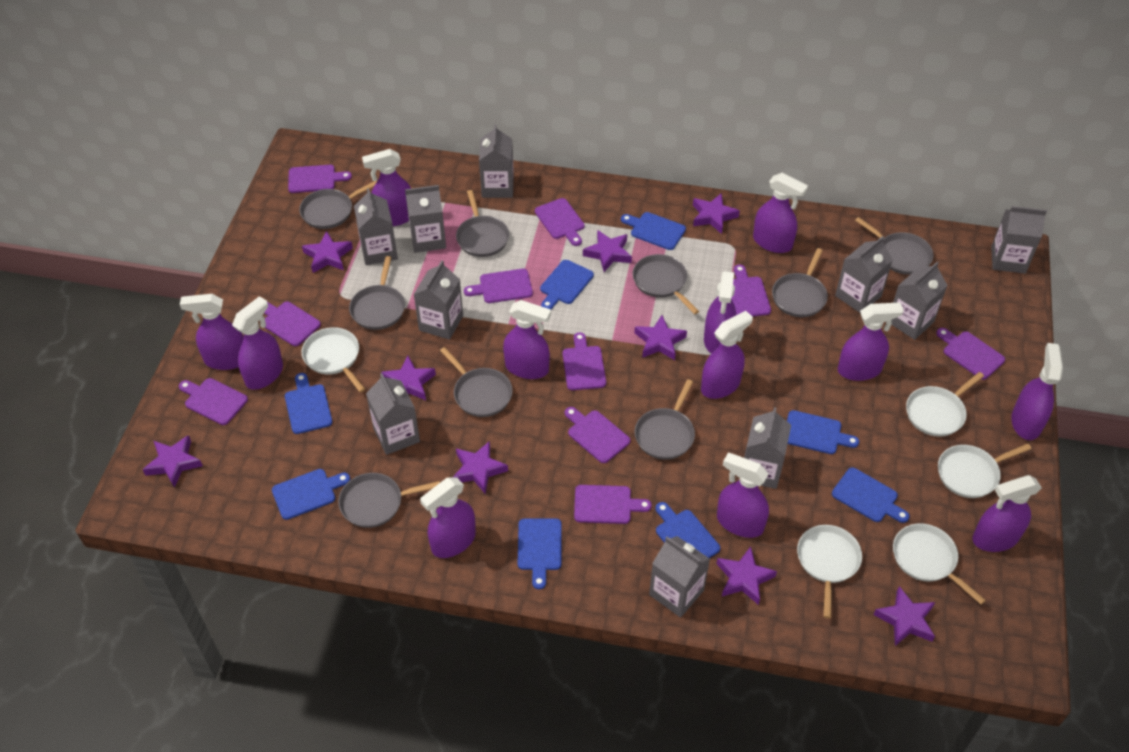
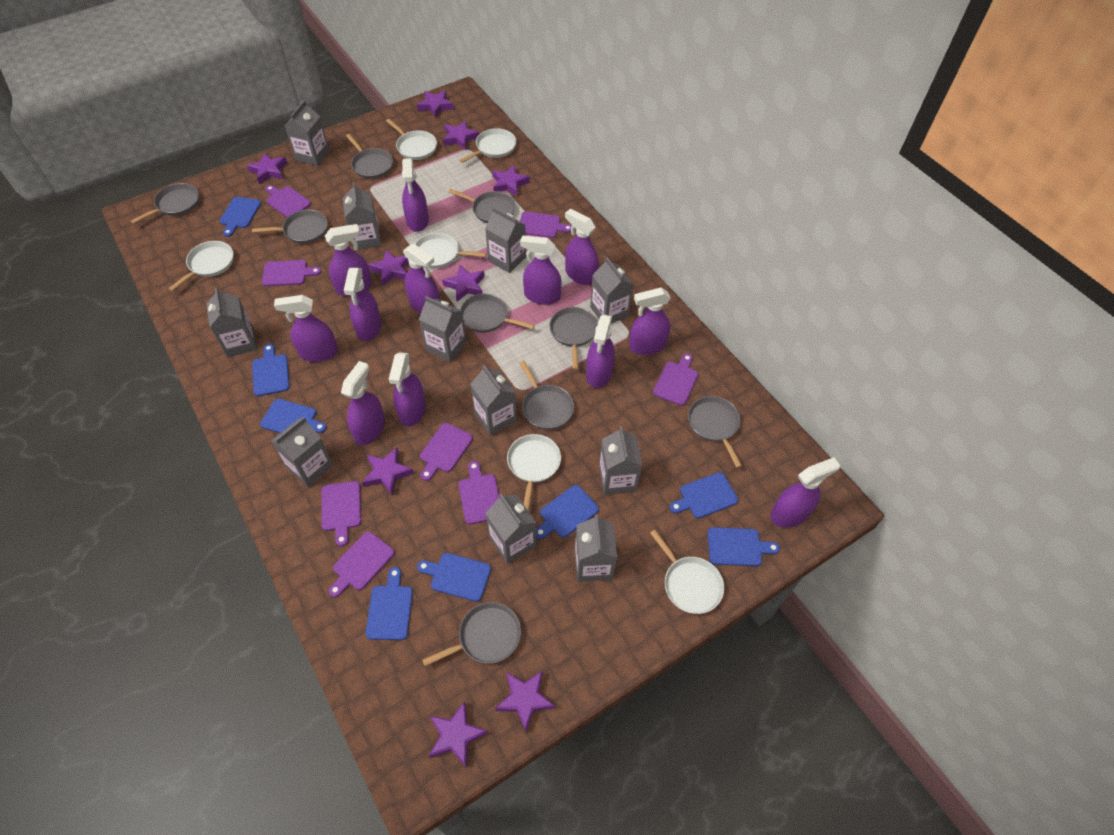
grey carton: [354,188,398,265] [366,373,420,455] [405,185,446,253] [413,260,463,340] [479,124,514,198] [649,536,710,617] [744,407,791,489] [835,236,893,313] [891,262,948,340] [991,206,1047,274] = 10 -> [206,287,258,357] [271,417,333,487] [285,100,330,166] [343,183,382,250] [419,296,466,362] [470,365,517,435] [485,207,526,273] [486,494,537,564] [575,514,617,582] [590,257,634,324] [599,426,642,495] = 11
purple cutting board: [179,378,248,425] [264,301,321,346] [288,165,352,193] [464,269,533,303] [535,198,585,246] [563,332,606,390] [565,407,630,463] [574,485,652,524] [731,265,771,317] [936,328,1005,380] = 10 -> [262,260,321,286] [265,185,311,217] [321,481,361,547] [329,532,394,597] [420,423,473,481] [458,461,499,524] [520,211,571,238] [653,354,698,406] = 8
white pan: [302,327,365,392] [797,525,862,618] [893,523,986,604] [906,372,984,437] [938,444,1031,498] = 5 -> [169,241,234,291] [386,119,437,160] [415,233,487,268] [460,128,516,163] [507,434,561,512] [650,530,724,614] = 6

